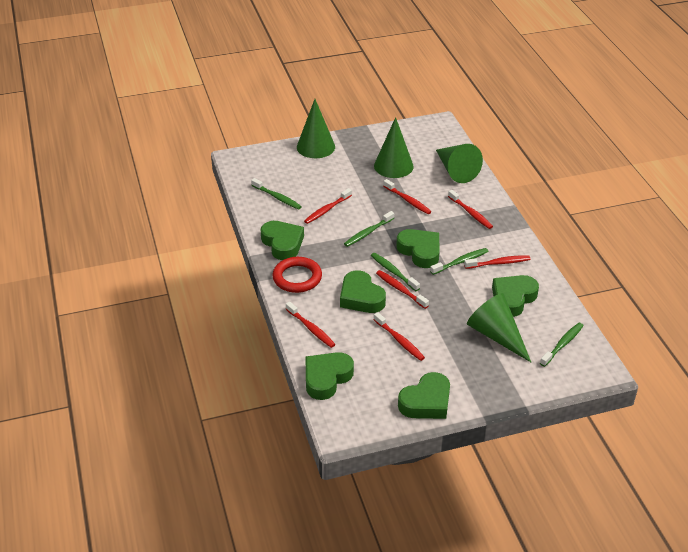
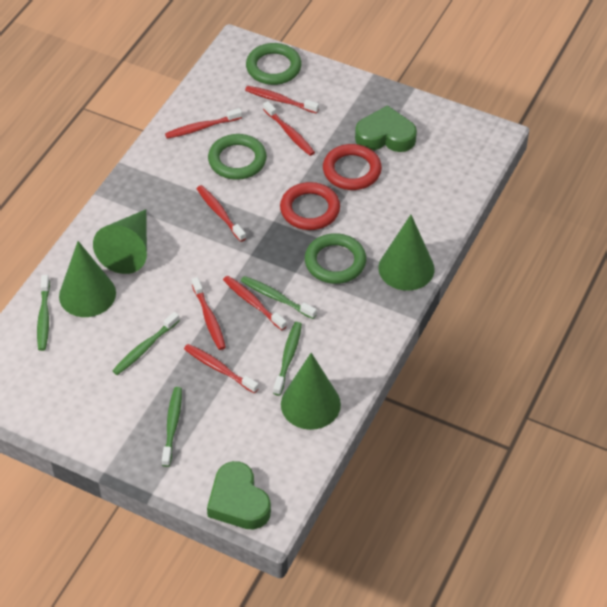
green heart: [261,221,304,260] [305,352,354,400] [340,270,386,313] [396,229,440,268] [398,372,450,419] [492,275,539,317] = 6 -> [207,461,271,530] [355,105,417,152] = 2
green ring: none = 0 -> [208,134,267,180] [246,43,302,85] [305,233,366,284] = 3
red ring: [272,257,322,293] = 1 -> [280,182,340,230] [323,144,382,190] = 2

